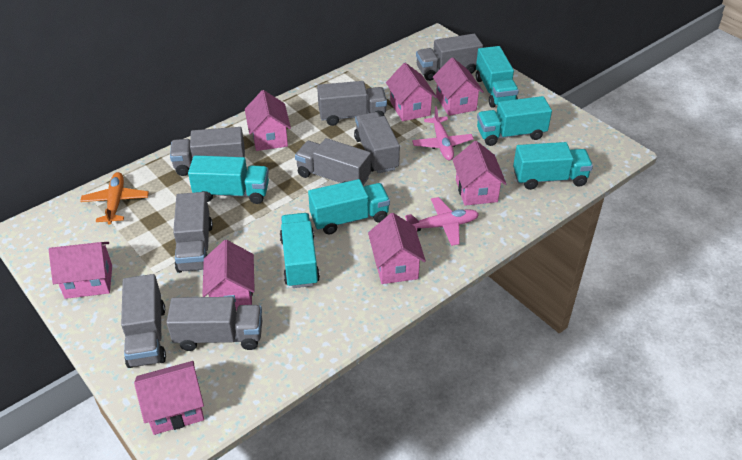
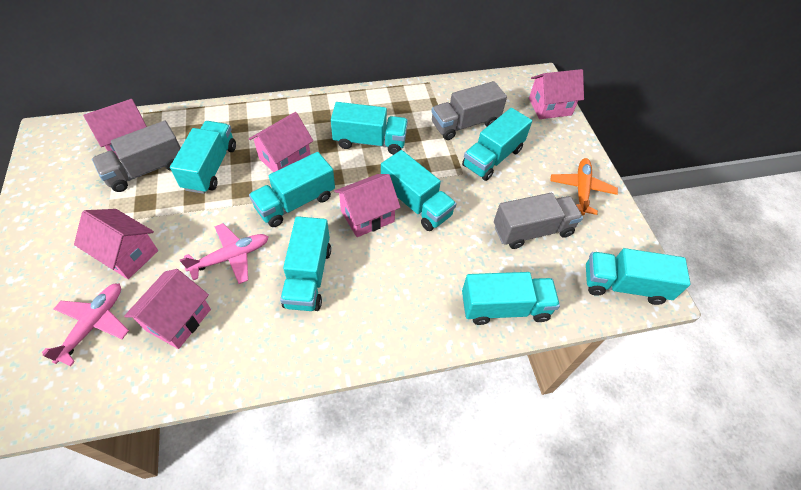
grey truck: [121,274,166,368] [166,297,262,351] [170,127,245,176] [173,192,213,273] [295,138,371,185] [317,81,387,126] [354,112,400,173] [416,34,483,81] = 8 -> [92,121,181,192] [431,81,507,140] [494,193,583,249] = 3
pink house: [49,242,112,299] [134,361,204,435] [202,240,255,311] [245,90,291,151] [368,213,426,284] [386,63,437,121] [433,57,484,116] [452,141,506,206] = 8 -> [74,209,158,279] [83,99,147,157] [124,269,211,349] [249,112,313,172] [334,174,401,237] [529,69,584,119] = 6
turquoise truck: [188,155,269,204] [280,213,320,288] [308,179,390,235] [476,46,519,108] [477,96,552,146] [513,142,593,190] = 6 -> [170,121,236,194] [249,152,335,227] [280,216,331,311] [331,102,408,155] [381,150,456,231] [462,108,532,181] [462,272,560,325] [586,248,691,305] = 8

